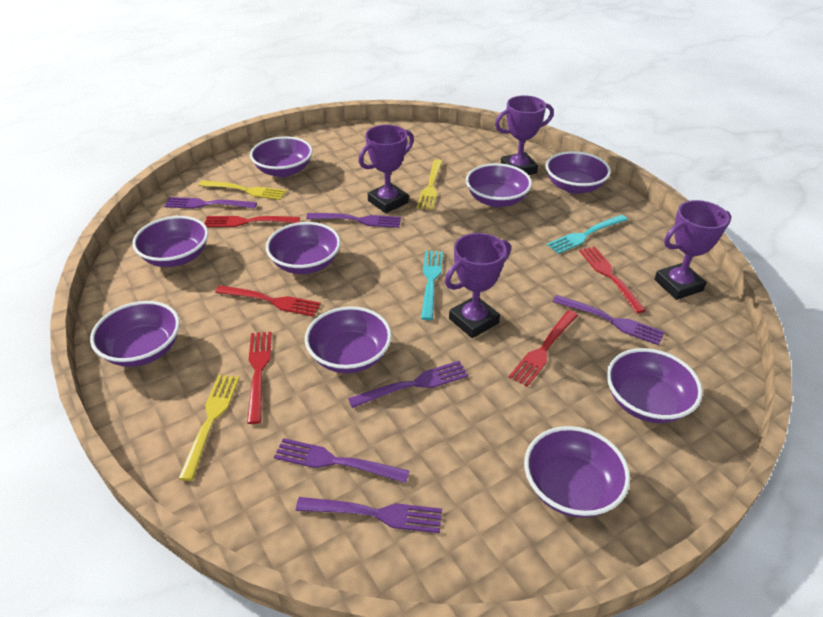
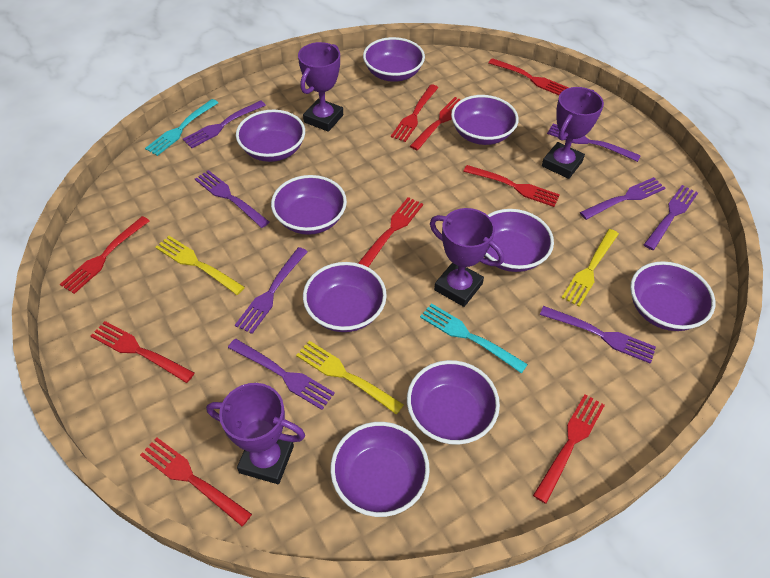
purple fork: [164,197,257,209] [274,438,409,483] [296,497,442,533] [306,213,401,228] [348,361,469,408] [552,295,665,345] = 6 -> [183,100,266,148] [195,170,269,228] [228,339,335,410] [235,247,308,334] [540,306,656,364] [547,123,641,162] [580,177,665,220] [644,185,698,250] = 8
red fork: [205,216,300,227] [215,285,321,317] [247,332,272,424] [509,310,578,387] [579,246,646,314] = 5 -> [60,216,149,294] [91,321,195,383] [140,437,252,526] [358,197,423,267] [391,84,438,142] [410,97,461,150] [463,165,560,207] [489,58,569,95] [533,394,605,504] = 9

